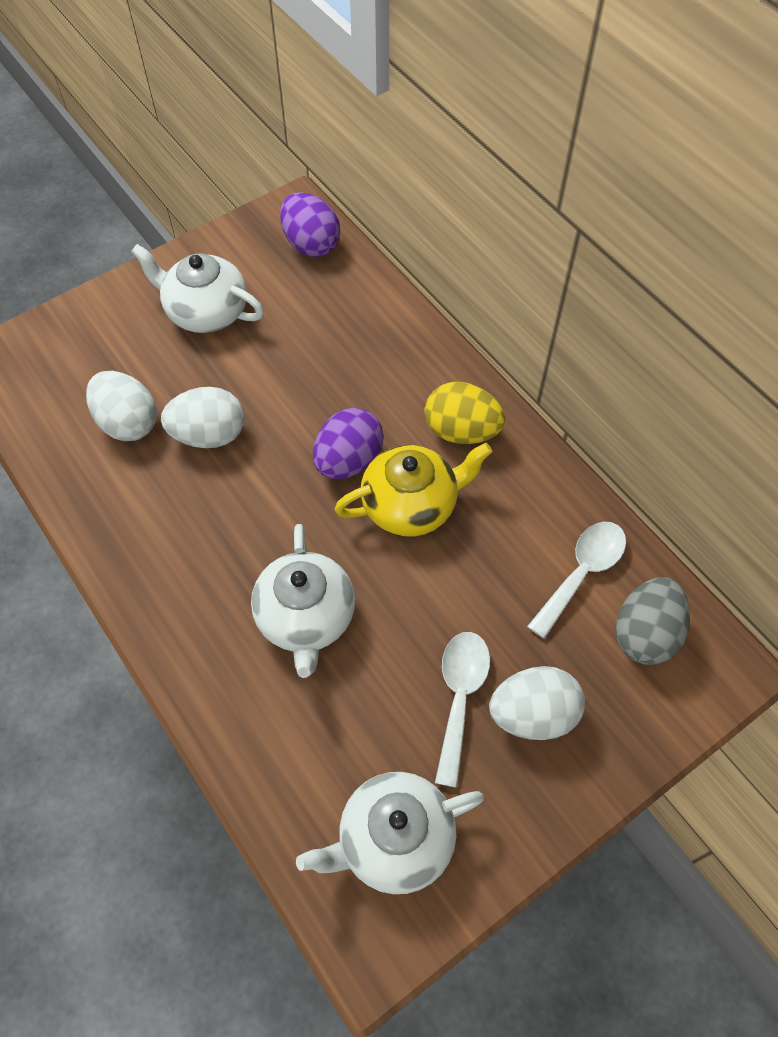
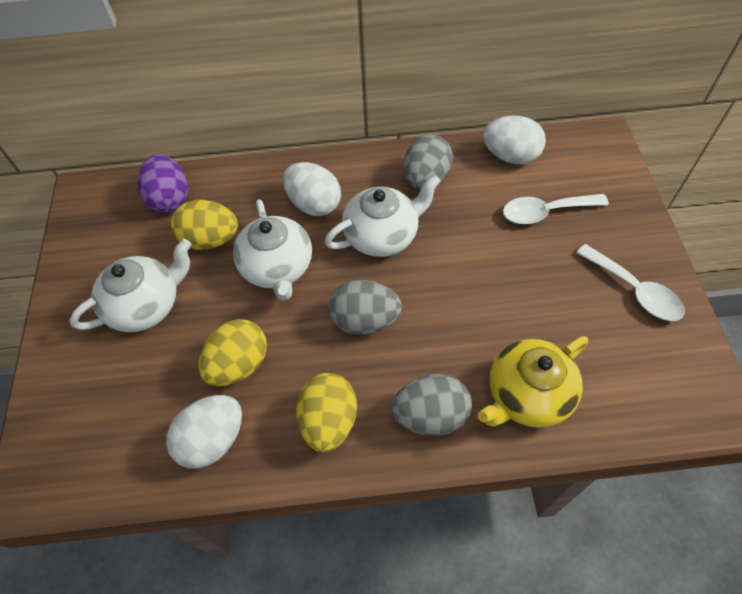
grey egg: [615,577,690,665] = 1 -> [328,280,402,334] [391,374,472,436] [403,134,453,189] = 3
purple egg: [280,192,340,257] [313,408,384,479] = 2 -> [137,154,188,213] = 1
yellow egg: [424,382,505,444] = 1 -> [171,200,238,250] [199,319,267,386] [296,373,357,452] = 3

